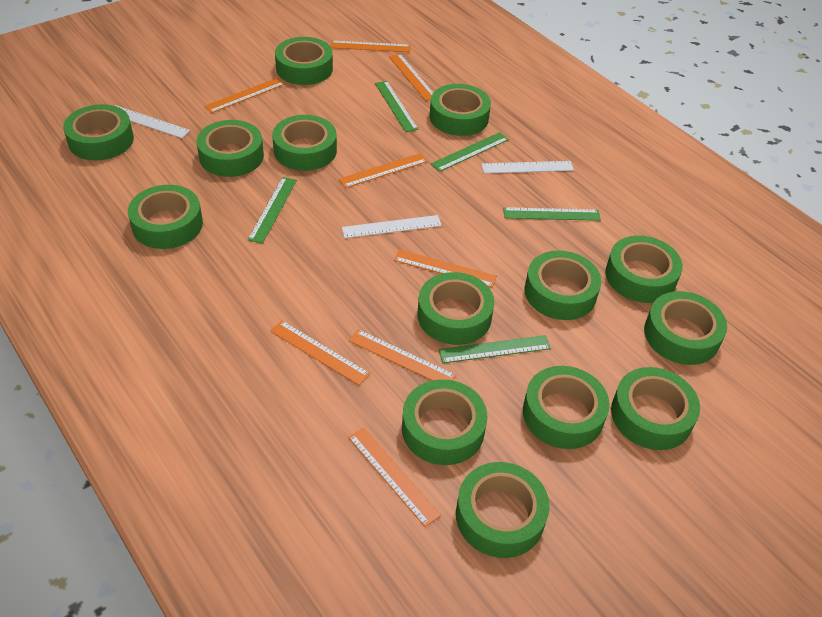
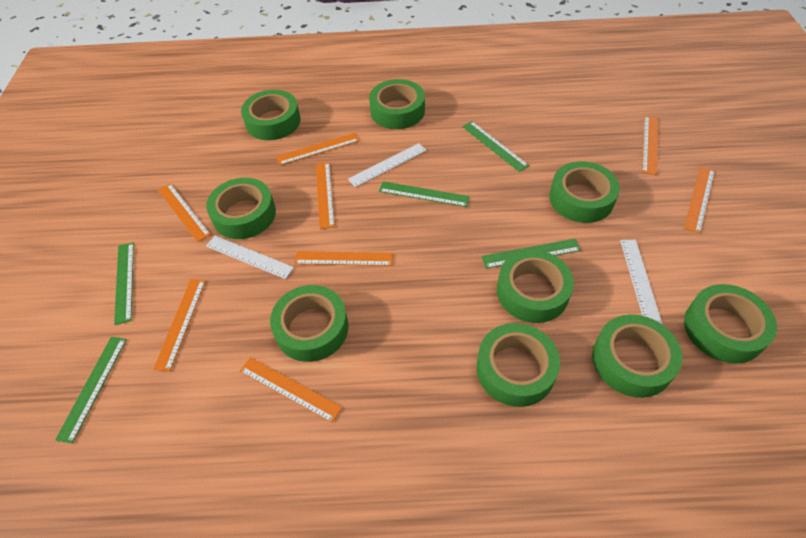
green tape: [63,104,134,161] [128,185,203,249] [197,120,264,177] [272,115,337,171] [275,37,333,85] [402,379,487,465] [418,272,495,345] [430,84,491,136] [456,462,550,558] [523,366,610,449] [525,250,601,320] [605,235,683,303] [611,367,700,450] [644,291,727,365] = 14 -> [206,178,276,239] [241,90,301,140] [270,285,349,362] [369,79,425,129] [477,323,560,407] [497,250,574,323] [549,161,620,223] [592,314,682,398] [684,284,777,364] = 9

